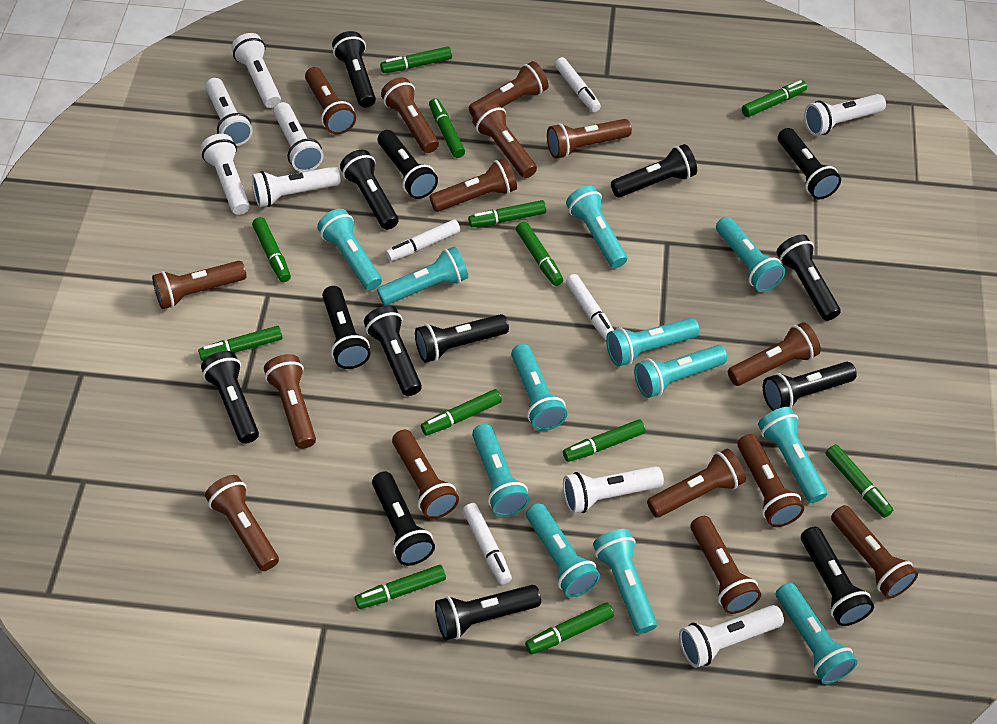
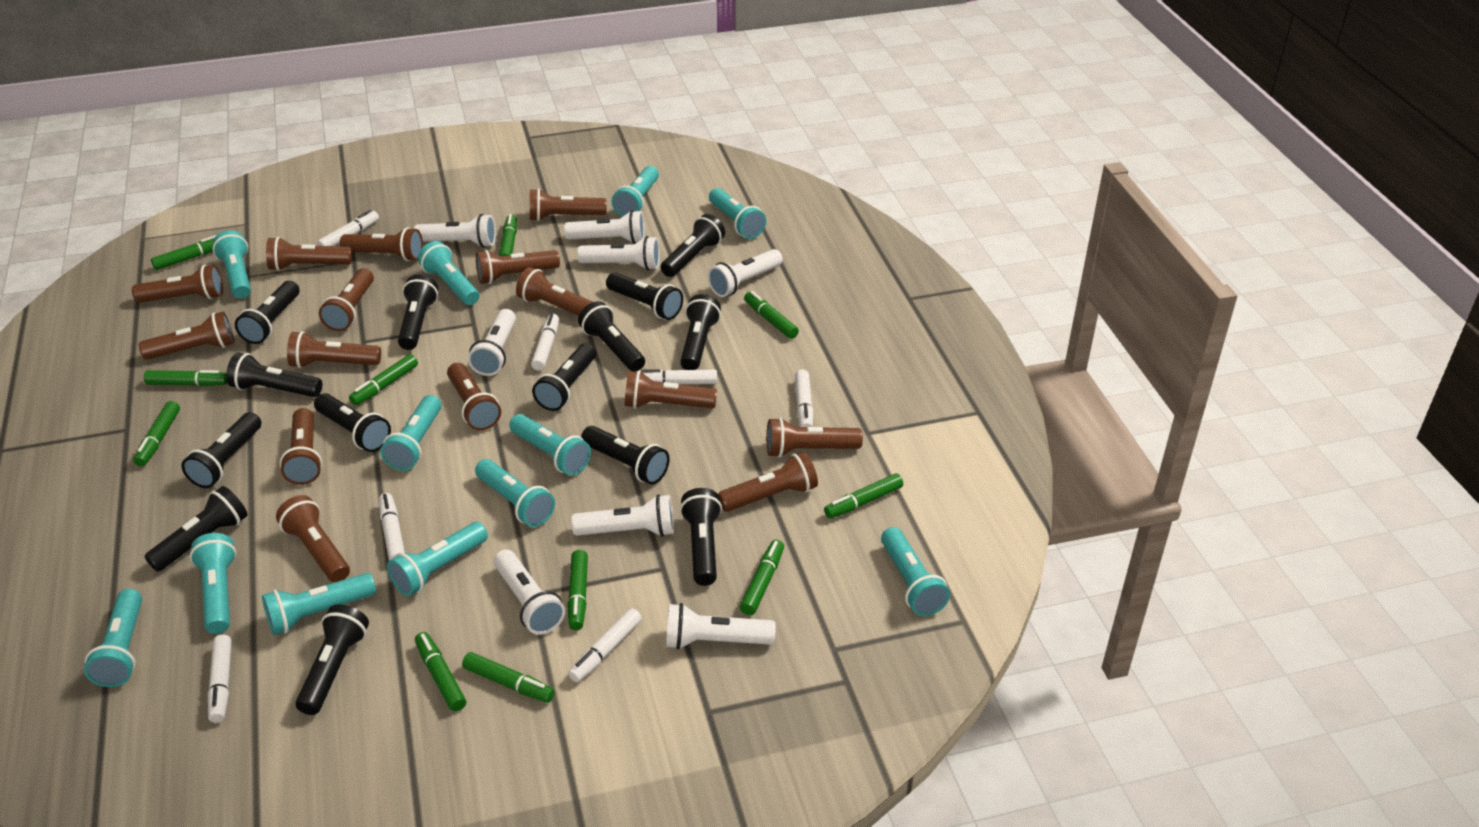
green marker: [198,326,283,361] [252,217,291,282] [355,565,446,609] [380,46,452,73] [421,389,502,435] [429,98,465,158] [468,200,546,227] [516,222,563,286] [525,602,614,654] [563,419,646,462] [742,80,807,117] [825,444,893,518] = 12 -> [133,401,180,466] [144,370,227,386] [151,235,216,270] [349,354,418,406] [415,632,466,712] [462,652,555,703] [499,214,517,256] [567,550,588,630] [740,540,784,615] [744,291,799,339] [824,473,903,519] = 11
white marker: [386,219,460,261] [462,503,512,585] [555,57,601,112] [566,274,614,340] = 4 -> [208,634,232,723] [317,210,379,246] [379,493,405,560] [531,313,559,371] [568,608,642,683] [641,369,717,384] [795,369,813,427] = 7

